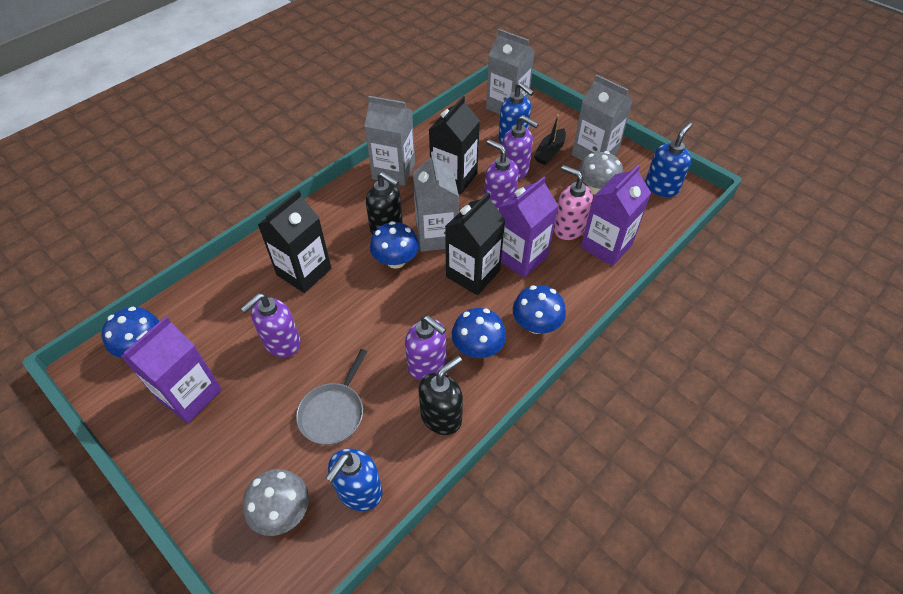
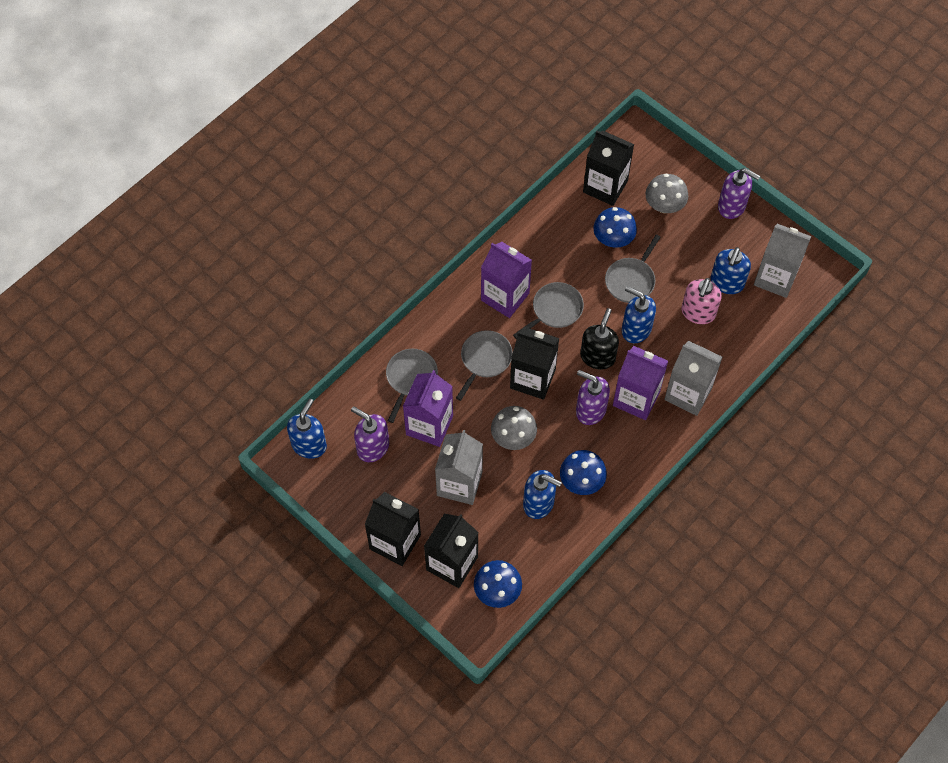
black boat: [534,114,566,165] = 1 -> none = 0
black carton: [258,190,331,293] [429,96,480,194] [445,192,506,295] = 3 -> [364,492,421,566] [424,514,479,588] [510,327,559,400] [583,130,634,206] = 4
black soap dispenser: [366,172,403,234] [418,356,463,435] = 2 -> [580,308,619,370] = 1
blue mushroom: [101,307,160,357] [370,221,419,269] [452,308,506,358] [513,285,566,334] = 4 -> [474,560,522,608] [560,450,607,495] [593,207,637,248] = 3
blue soap dispenser: [326,448,383,511] [498,82,534,144] [645,122,692,197] = 3 -> [287,399,327,459] [523,470,562,519] [622,286,656,343] [710,247,751,294] = 4
grey carton: [364,96,415,186] [413,152,459,252] [486,29,535,114] [572,75,633,161] = 4 -> [435,430,483,505] [664,341,722,416] [754,224,811,298] = 3
grey pan: [296,349,367,445] = 1 -> [386,349,438,423] [456,330,513,401] [513,282,584,339] [605,235,661,303] = 4
purple soap dispenser: [241,293,301,357] [405,315,446,380] [484,139,519,211] [502,115,539,180] = 4 -> [351,406,389,462] [576,370,610,425] [718,168,760,219] = 3

